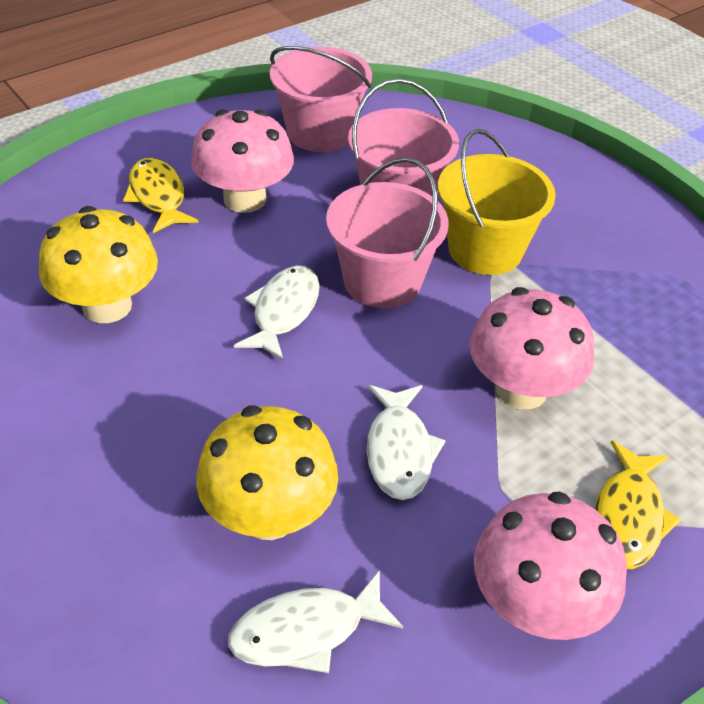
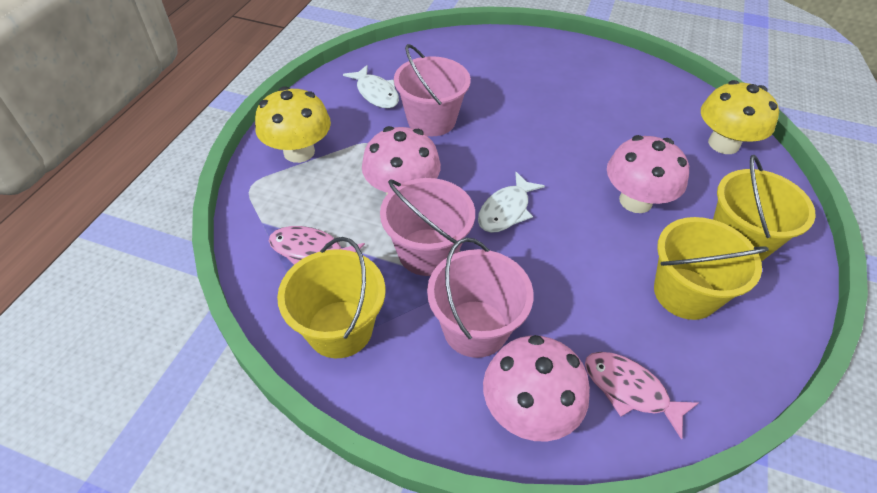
pink fish: none = 0 -> [269,226,365,265] [585,352,698,439] = 2
white fish: [228,570,403,673] [234,266,320,361] [367,385,446,500] = 3 -> [343,65,399,108] [478,172,545,233] = 2
yellow bucket: [438,129,556,275] = 1 -> [277,237,385,358] [654,217,769,320] [713,155,815,261] = 3
yellow fish: [123,158,199,233] [595,440,681,569] = 2 -> none = 0

